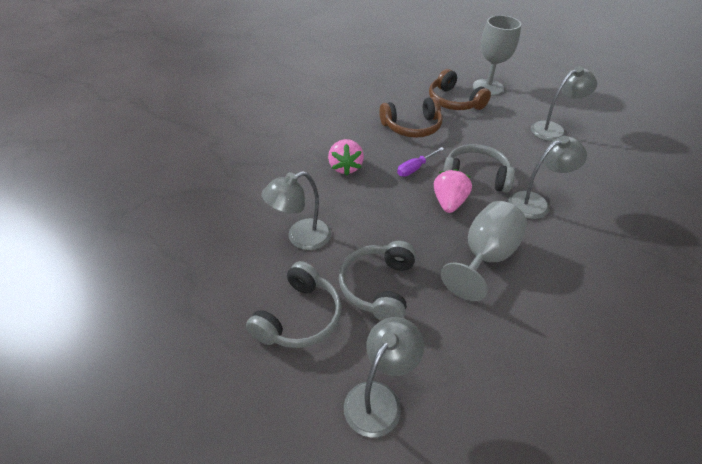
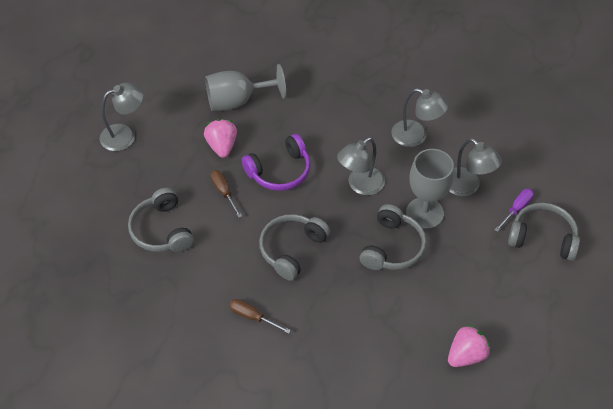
brown headphones: [379,97,442,138] [429,69,491,110] = 2 -> none = 0
brown screwdriver: none = 0 -> [211,170,242,218] [229,299,291,334] = 2
grey headphones: [246,261,342,348] [339,241,416,321] [443,144,515,193] = 3 -> [128,188,194,252] [259,214,331,281] [360,204,427,270] [508,203,580,261] = 4
purple headphones: none = 0 -> [242,134,311,191] = 1

